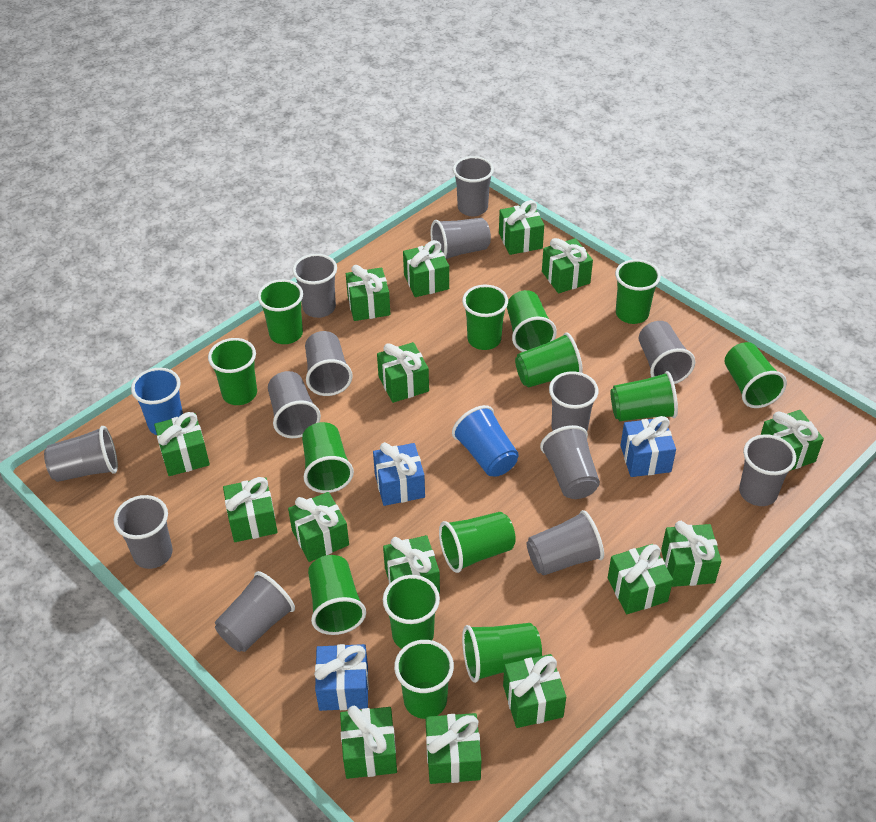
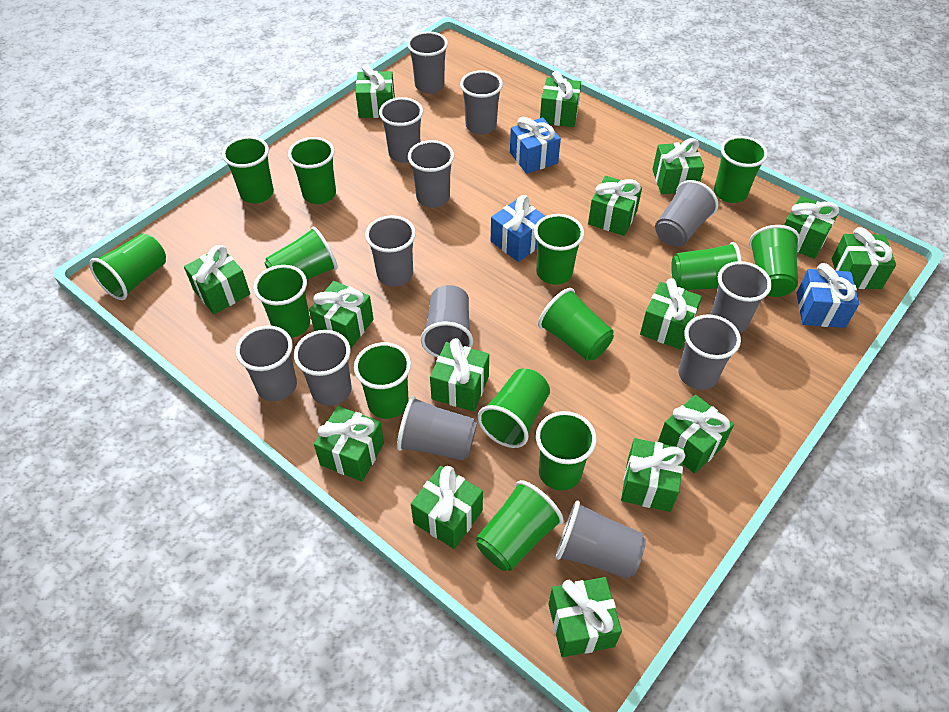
blue cup: [131,368,183,435] [452,405,519,477] = 2 -> none = 0

